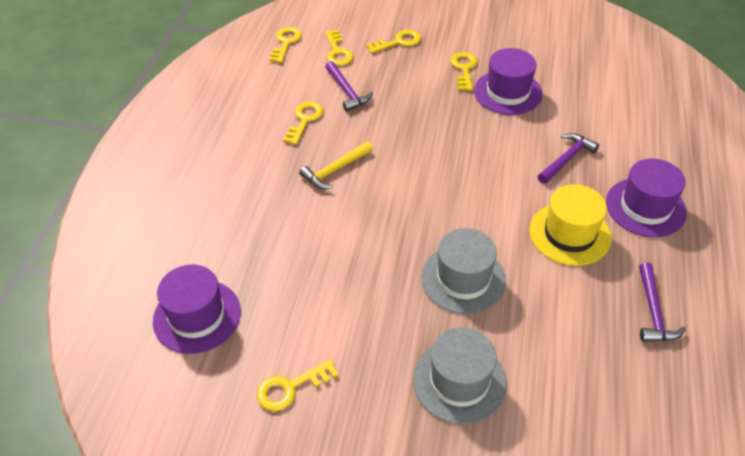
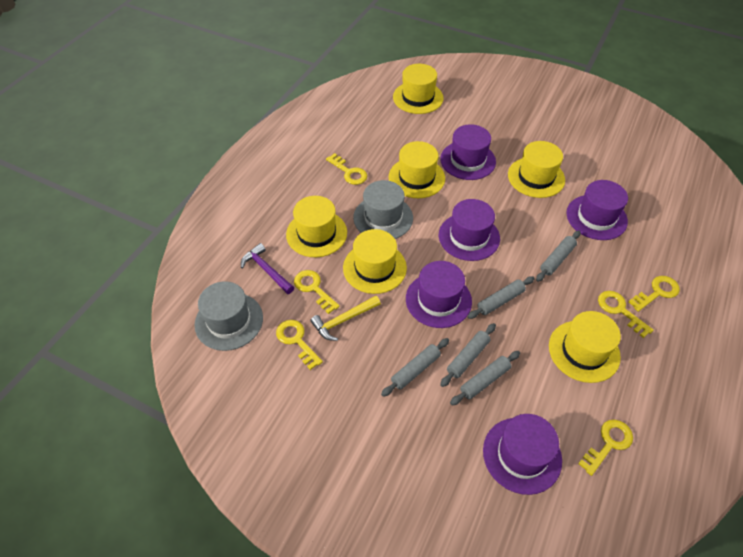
grey rolling pin: none = 0 -> [381,338,449,397] [440,323,496,387] [450,351,520,405] [467,276,535,319] [536,231,581,282] = 5
purple hammer: [326,61,373,112] [538,133,599,184] [639,262,686,342] = 3 -> [241,243,294,294] = 1
purple hat: [153,264,241,354] [474,48,543,115] [606,159,687,237] = 3 -> [406,261,472,328] [439,199,500,261] [440,124,496,180] [483,414,562,495] [566,180,628,240] = 5
yellow hat: [529,184,611,266] = 1 -> [286,196,347,257] [343,229,407,294] [389,141,445,198] [393,64,443,114] [508,141,565,198] [549,311,621,383] = 6

